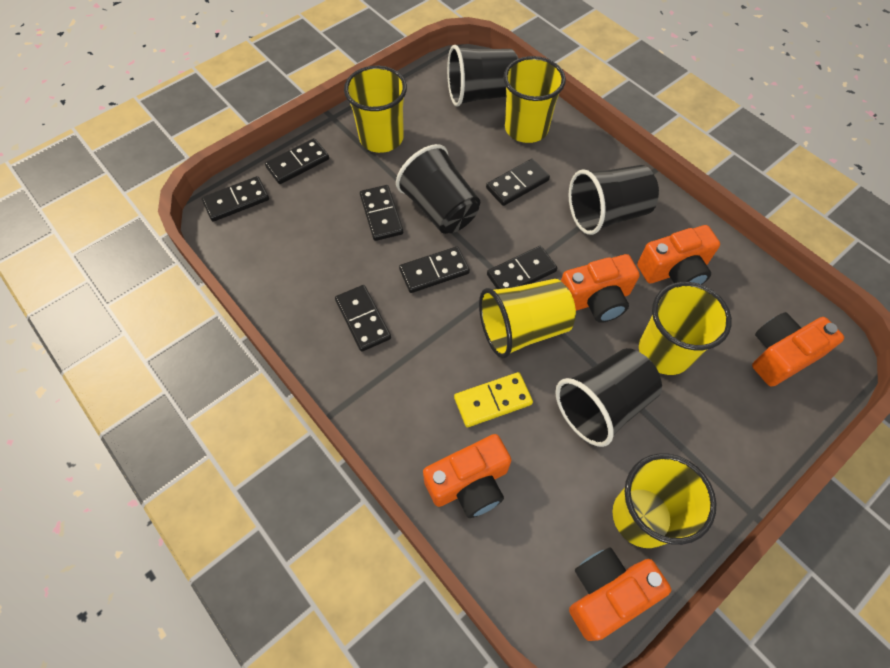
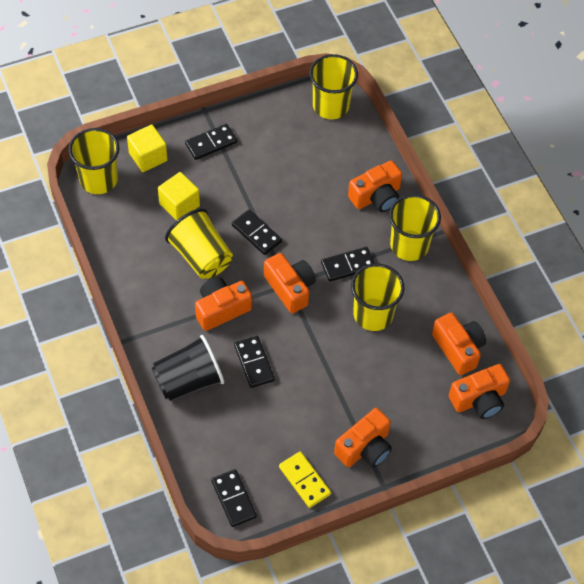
black cup: [396,144,480,234] [447,45,519,107] [555,348,662,447] [569,165,659,235] = 4 -> [152,335,224,401] = 1
black domino: [202,176,269,222] [265,138,329,184] [335,285,391,352] [360,185,403,241] [399,246,470,293] [486,159,550,206] [487,246,557,289] = 7 -> [185,124,237,160] [211,469,257,527] [232,209,282,255] [234,336,275,388] [321,247,374,282] = 5
orange camera: [423,434,511,518] [561,254,640,323] [569,547,671,641] [637,225,720,285] [752,312,844,387] = 5 -> [195,277,252,331] [264,253,316,314] [334,408,392,467] [348,161,402,212] [432,313,486,375] [449,364,510,419] = 6
yellow cube: none = 0 -> [127,124,168,172] [158,172,200,221] = 2

